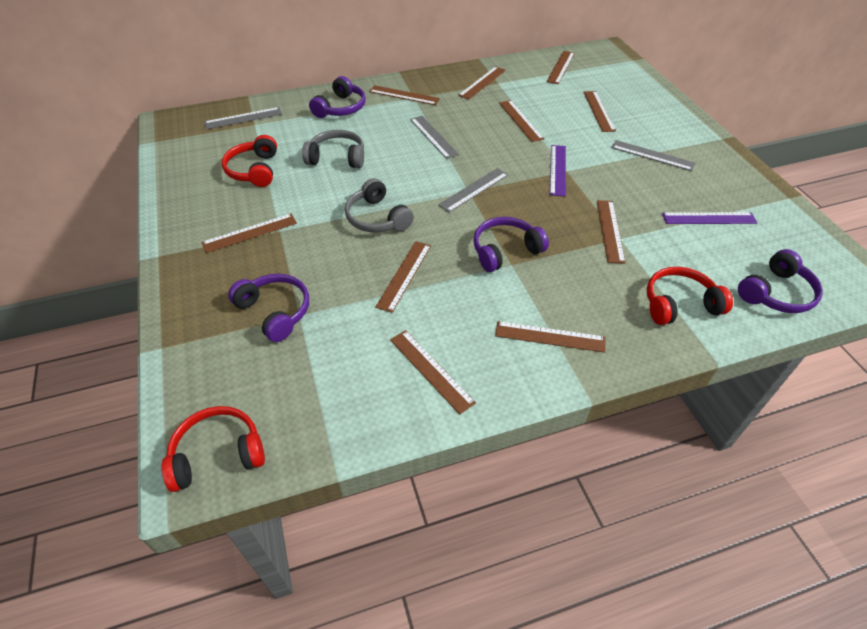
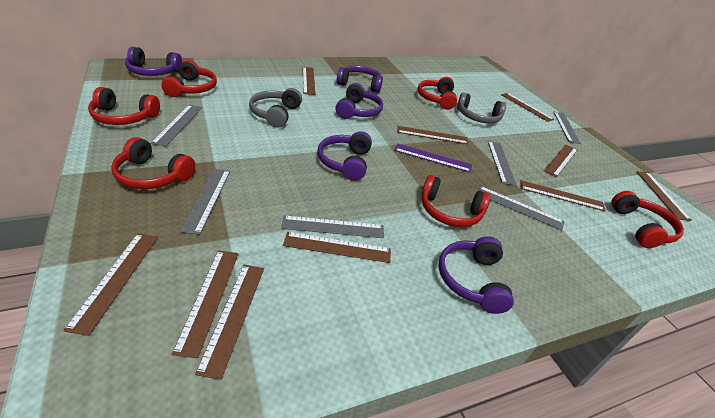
grey ruler: [204,107,282,129] [410,116,459,159] [438,168,509,212] [611,140,695,171] = 4 -> [151,105,202,147] [180,169,230,235] [281,215,384,238] [477,186,565,231] [488,141,517,186] [554,112,581,144] = 6
purple headphones: [228,274,309,342] [309,76,366,118] [473,217,549,272] [738,249,823,313] = 4 -> [125,47,182,76] [317,131,372,181] [335,83,383,119] [337,65,383,93] [438,236,514,314] = 5
purple ruler: [550,145,566,197] [662,212,757,224] = 2 -> [394,144,472,173] = 1
red headphones: [161,406,265,492] [222,135,277,187] [647,267,733,325] = 3 -> [88,87,160,125] [111,137,195,189] [161,60,217,97] [417,77,457,110] [421,175,491,227] [611,191,684,248] = 6

